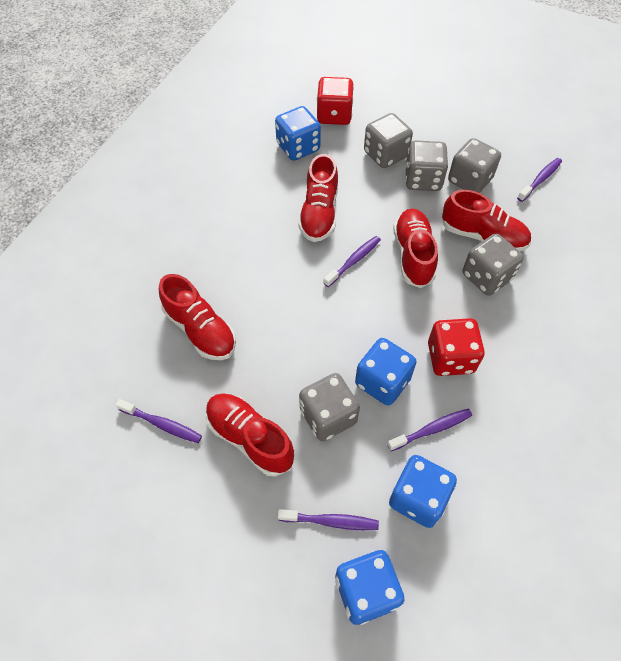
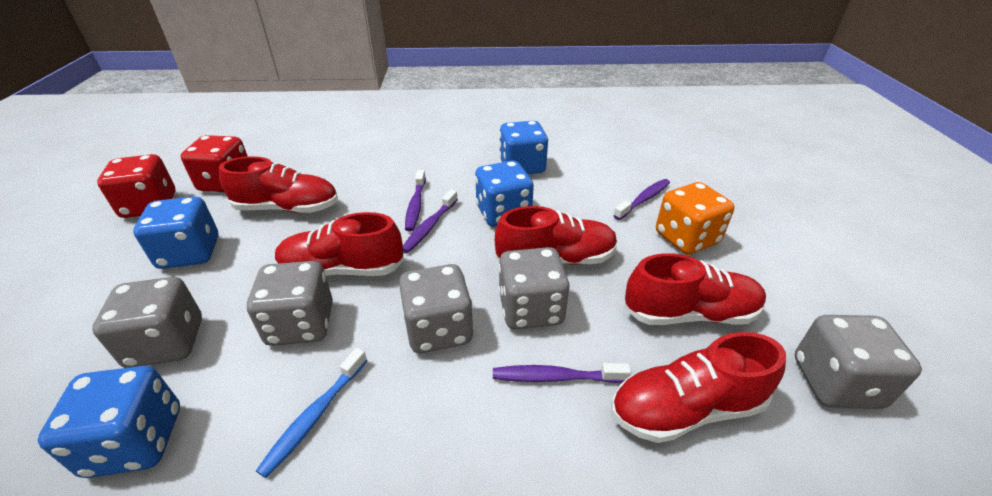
blue toothbrush: none = 0 -> [256,348,367,478] = 1
orange dice: none = 0 -> [656,182,735,255] = 1
purple toothbrush: [116,399,202,443] [278,509,379,530] [324,236,381,287] [387,409,472,451] [517,158,562,202] = 5 -> [403,190,458,253] [405,170,426,231] [493,363,631,383] [613,179,670,220] = 4

